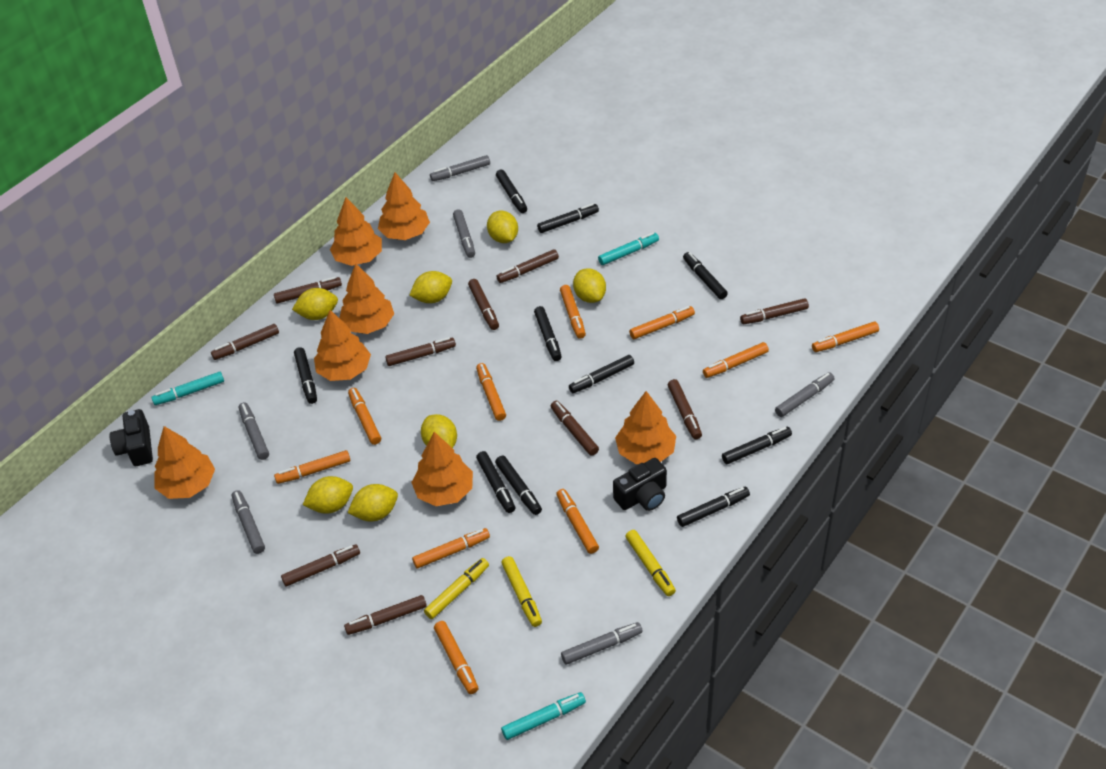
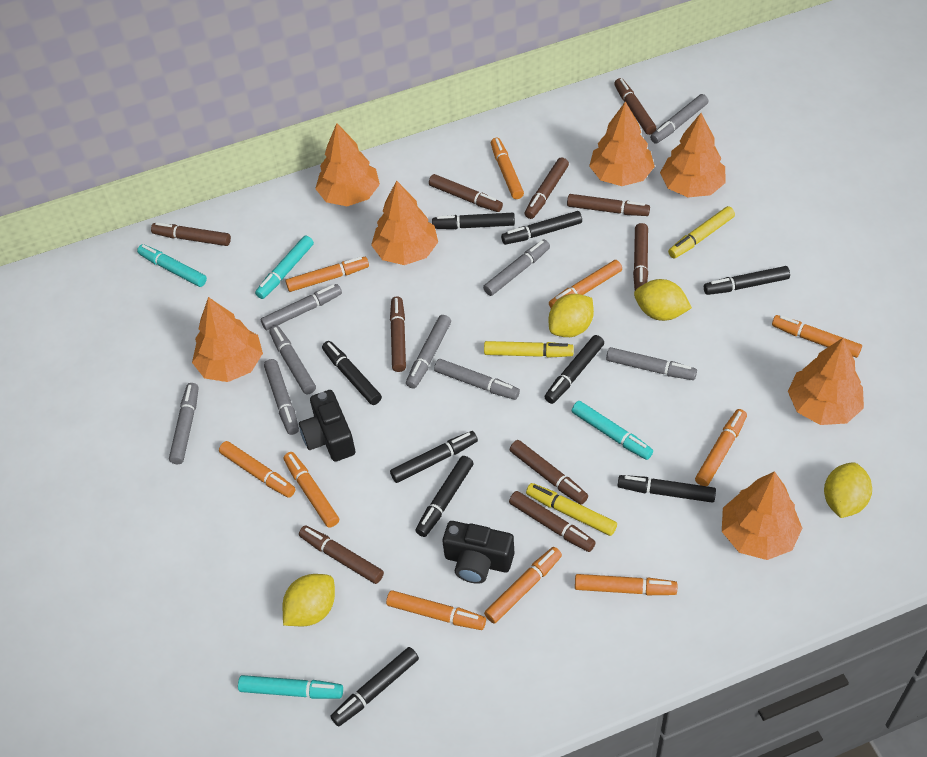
black marker: [294,347,317,404] [476,451,515,513] [495,456,542,515] [496,169,527,213] [534,306,562,361] [537,203,599,233] [569,355,634,393] [677,486,750,527] [683,252,728,299] [722,427,792,464] = 10 -> [322,341,382,405] [330,647,419,726] [390,431,478,483] [415,456,474,537] [432,213,515,229] [501,211,582,245] [545,335,604,404] [618,475,716,503] [704,266,790,295] = 9
grey marker: [232,490,265,554] [239,402,269,460] [430,155,490,181] [453,209,475,258] [561,622,643,664] [775,372,835,417] = 6 -> [169,383,199,464] [261,284,342,330] [264,359,299,435] [269,326,316,394] [406,315,451,389] [434,359,520,400] [483,239,550,296] [606,347,697,380] [650,94,709,144] = 9
turquoise marker: [151,372,224,405] [501,692,586,740] [598,232,659,265] = 3 -> [137,244,207,287] [238,675,343,699] [255,236,314,299] [572,401,653,460] = 4
yellow lemon: [292,288,338,320] [303,476,353,514] [348,484,398,521] [409,271,452,303] [421,414,457,448] [487,211,518,243] [573,268,606,303] = 7 -> [283,574,335,626] [549,294,594,337] [634,279,692,321] [824,462,872,518] = 4

